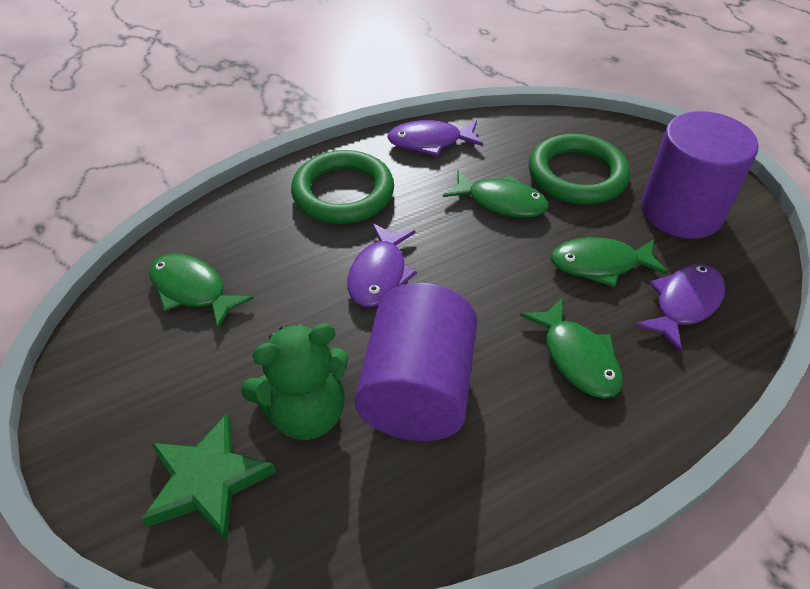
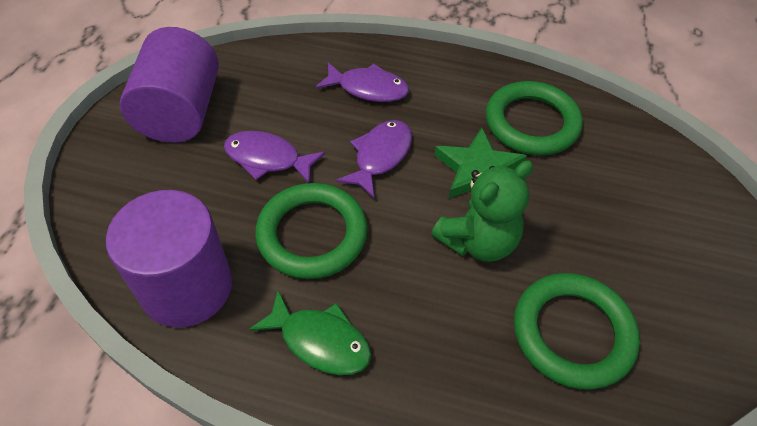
green fish: [149,253,254,329] [443,170,548,218] [520,297,623,398] [551,237,668,287] = 4 -> [249,290,371,375] = 1
green ring: [291,150,394,224] [529,134,630,205] = 2 -> [255,183,368,279] [486,81,583,155] [514,273,640,389] = 3

